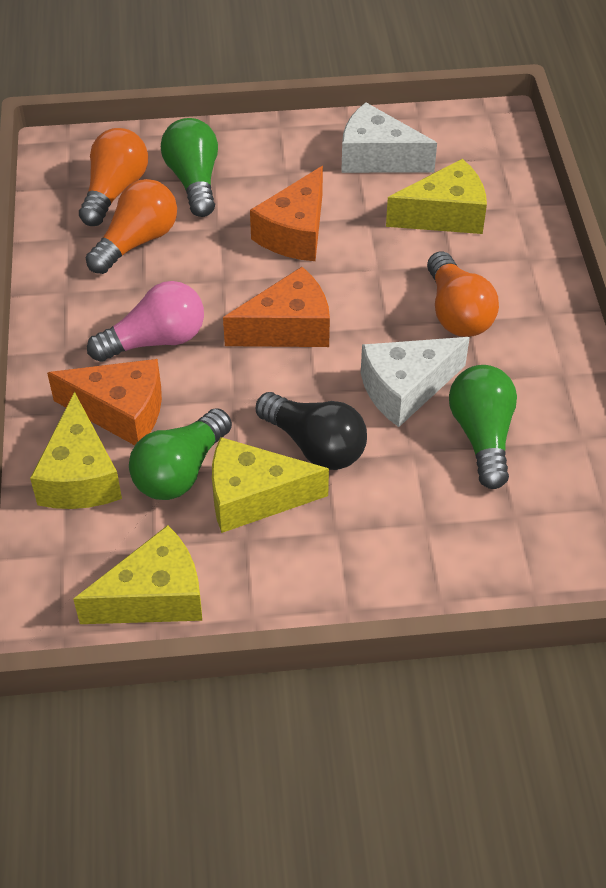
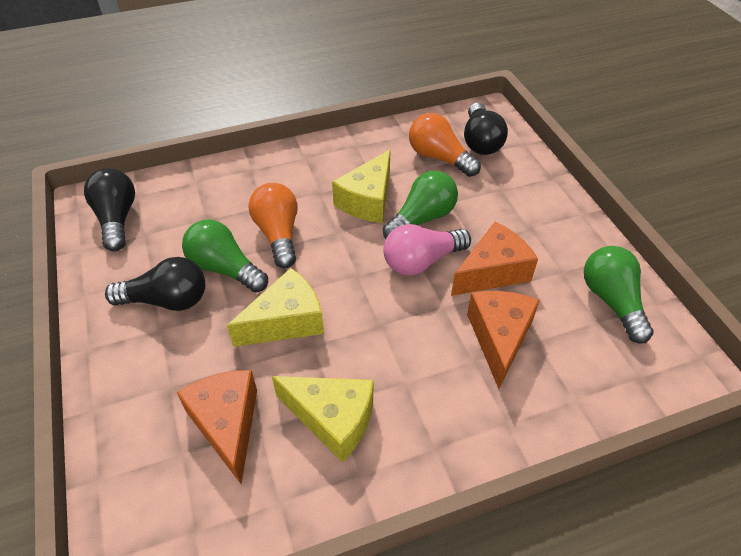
black light bulb: [256,392,367,470] = 1 -> [84,168,135,251] [105,257,205,311] [464,103,508,155] = 3
orange light bulb: [79,128,148,226] [86,179,177,274] [427,251,499,337] = 3 -> [249,183,298,268] [409,113,481,177] = 2
white cheese: [341,102,437,173] [361,337,470,427] = 2 -> none = 0
yellow cheese: [30,392,122,509] [73,525,202,624] [212,437,329,533] [386,159,487,234] = 4 -> [227,268,324,347] [272,376,373,462] [332,150,390,223] = 3

